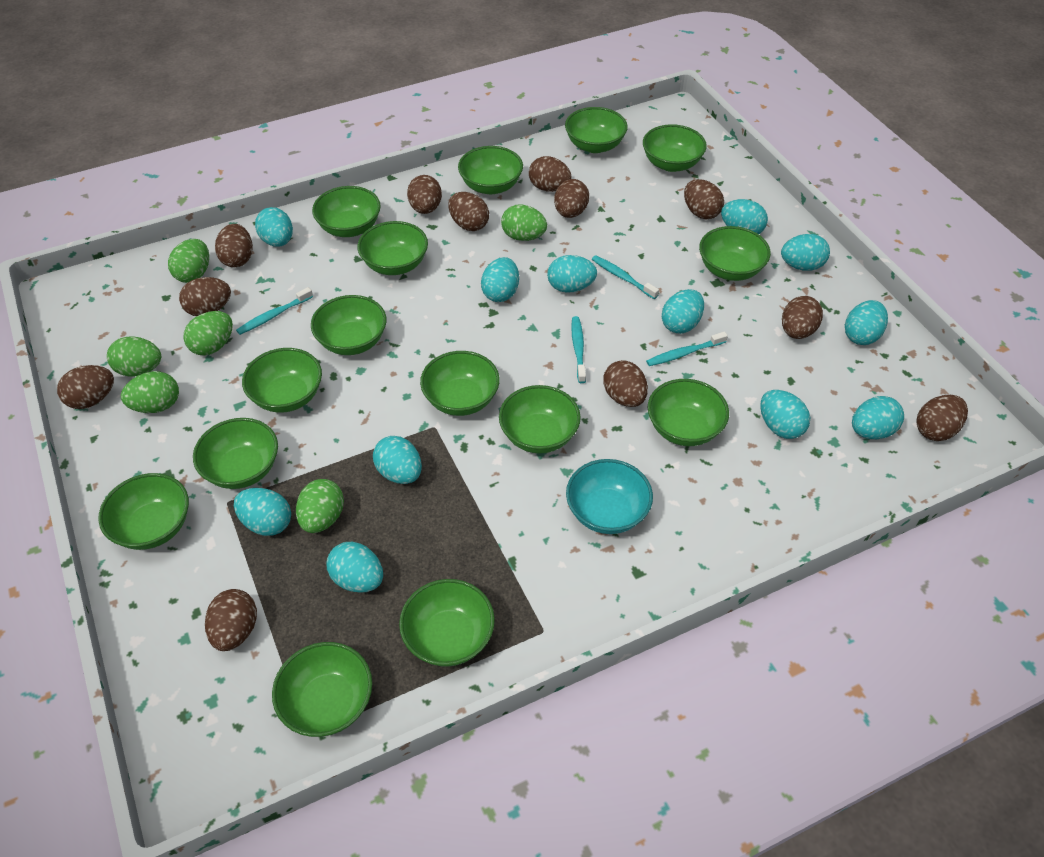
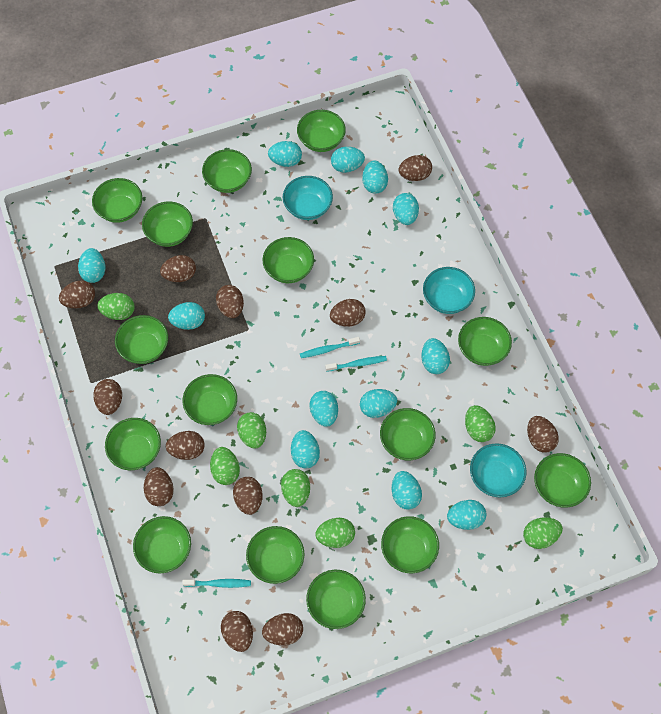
green egg: [107,336,161,376] [121,371,179,413] [168,239,209,283] [183,311,233,355] [296,479,344,533] [501,204,547,241] = 6 -> [97,293,135,320] [210,447,240,485] [237,412,266,449] [281,469,310,507] [315,518,355,548] [465,405,496,442] [523,518,563,549] = 7
turquoise bowl: [566,459,653,534] = 1 -> [283,176,333,220] [423,267,475,314] [470,443,526,497] = 3
turquoise toothbrush: [236,287,313,335] [571,316,586,383] [592,255,659,299] [646,331,728,366] = 4 -> [182,579,251,588] [300,337,360,358] [325,356,387,372] = 3

